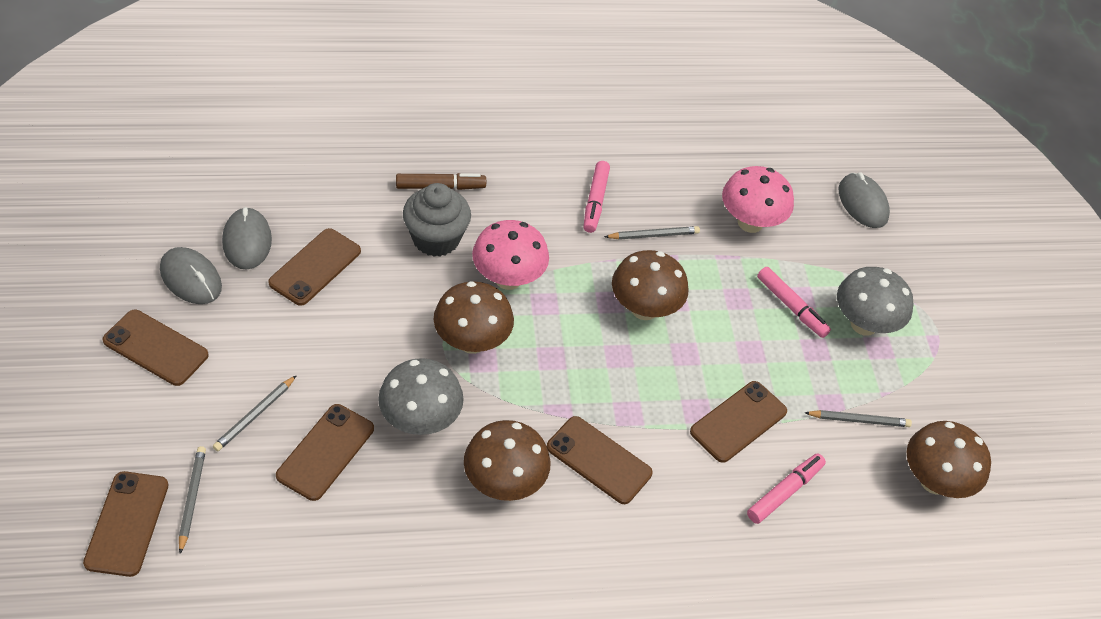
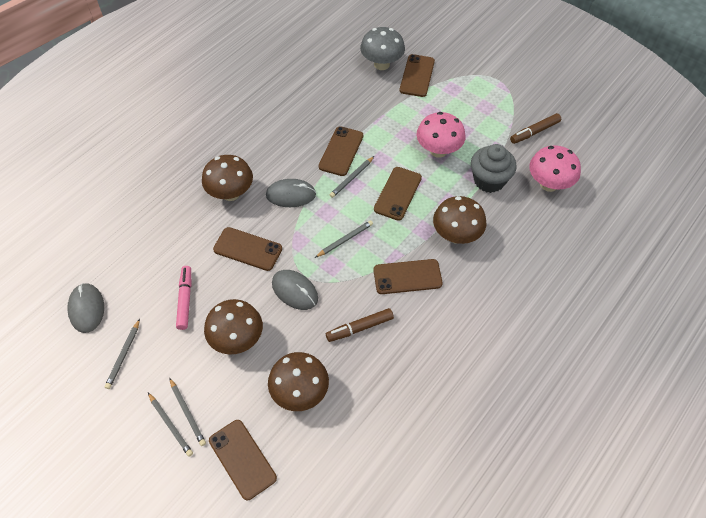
brown marker: [396,173,486,190] = 1 -> [326,308,394,342] [510,113,561,144] = 2
grey mushroom: [378,358,464,435] [837,267,913,336] = 2 -> [360,27,405,70] = 1
grey pencil: [179,446,206,554] [213,375,297,451] [604,226,700,240] [805,410,912,427] = 4 -> [105,319,140,389] [148,393,193,457] [169,378,206,446] [315,220,373,258] [330,156,374,198] = 5
pink marker: [583,161,610,233] [747,453,826,524] [757,267,831,338] = 3 -> [176,266,191,330] = 1

